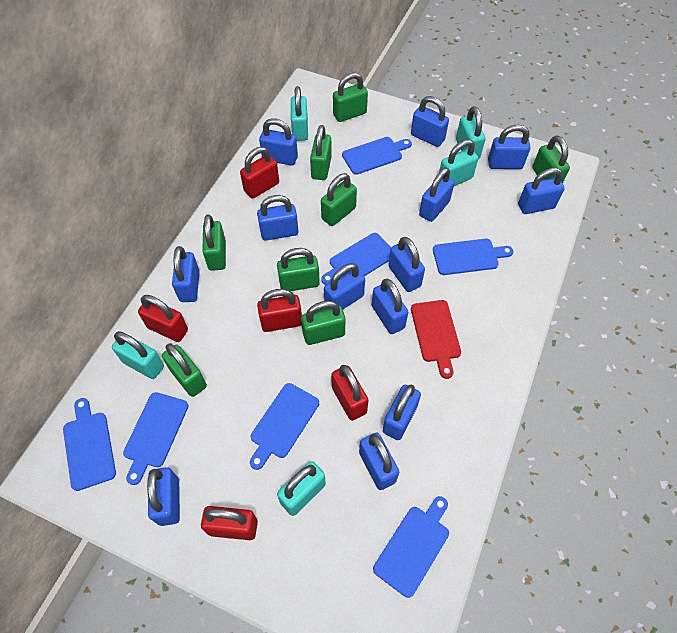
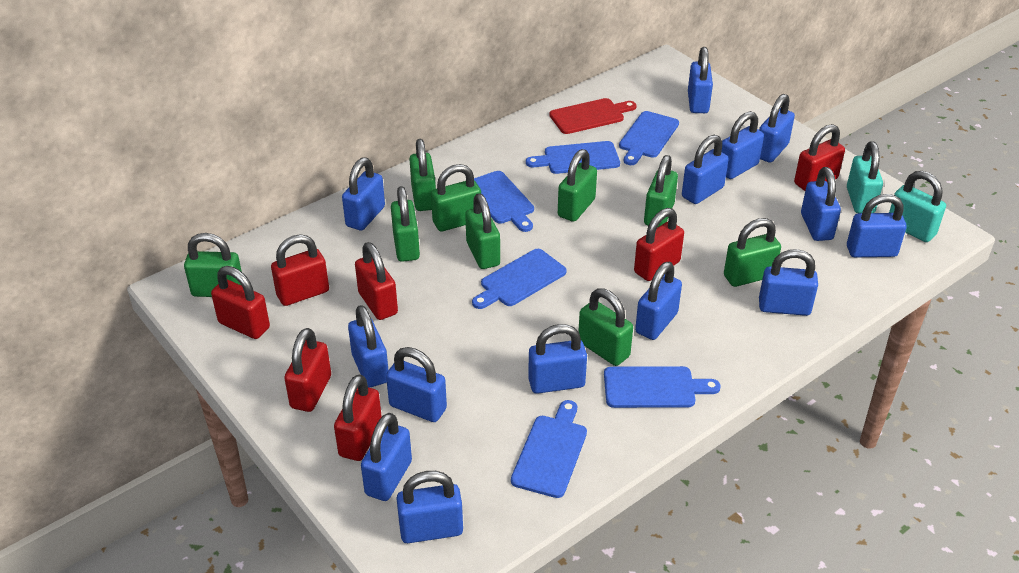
blue cutting board: [63,398,116,491] [123,392,189,485] [250,383,319,470] [321,233,391,285] [342,137,412,175] [373,496,449,598] [433,239,513,275] = 7 -> [472,249,567,309] [474,171,534,232] [511,400,587,498] [526,141,620,174] [604,366,721,408] [619,111,679,165] = 6
blue padlock: [147,467,180,526] [172,246,200,302] [257,195,298,241] [259,118,298,166] [324,263,365,309] [359,433,399,490] [372,279,408,334] [383,385,421,440] [389,237,425,292] [411,96,449,147] [419,168,454,222] [488,124,530,169] [518,168,564,214] = 13 -> [342,157,385,231] [348,305,388,387] [361,413,412,501] [386,347,447,422] [396,471,463,543] [528,324,587,394] [635,262,682,340] [682,135,729,204] [688,47,713,113] [722,111,764,179] [759,94,795,163] [759,249,818,316] [801,167,841,241] [847,194,907,257] = 14
green padlock: [162,344,207,397] [202,215,226,271] [277,248,320,291] [301,301,345,345] [310,125,332,180] [321,173,357,226] [333,73,368,122] [532,135,570,183] = 8 -> [184,233,242,297] [391,186,420,262] [409,139,436,211] [431,164,481,231] [465,193,500,269] [558,149,597,222] [578,288,633,366] [644,155,678,228] [724,218,781,287] = 9
red padlock: [138,295,188,342] [201,506,258,540] [240,147,279,199] [257,289,302,332] [331,365,369,421] = 5 -> [211,266,270,339] [271,234,329,306] [284,328,331,412] [334,375,382,461] [355,242,398,320] [634,208,684,281] [794,124,845,191] = 7
turquoise padlock: [112,331,164,379] [277,461,326,516] [291,86,308,141] [439,139,478,186] [456,106,485,159] = 5 -> [847,141,883,213] [889,171,946,242] = 2

